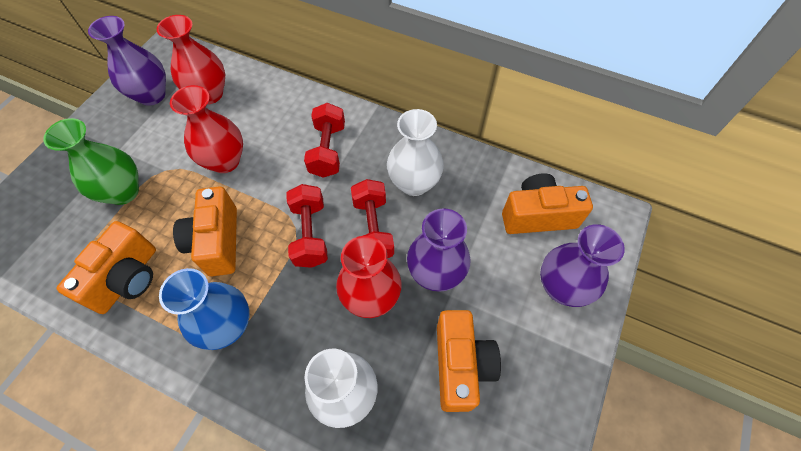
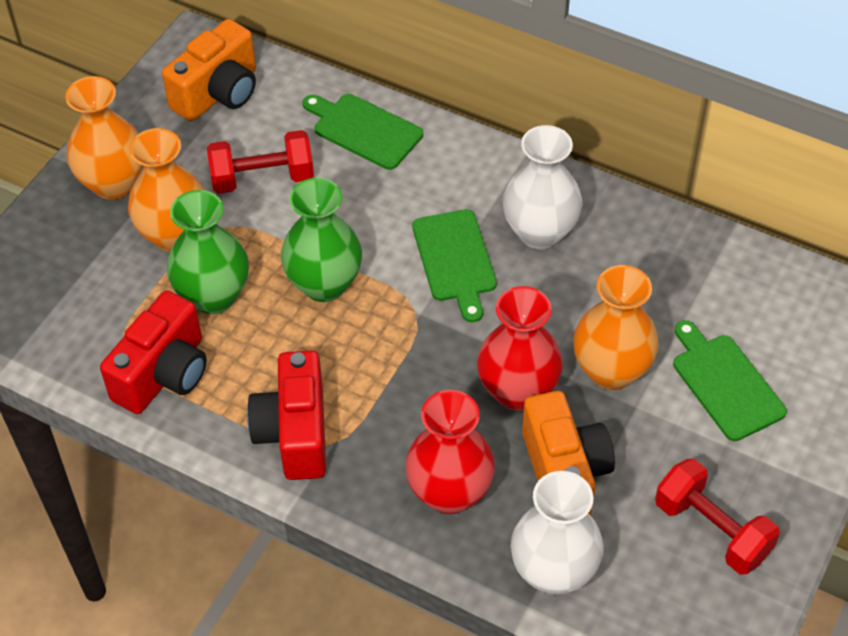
blue vase: [159,268,250,350] = 1 -> none = 0
green cutting board: none = 0 -> [303,94,423,170] [412,209,497,322] [673,320,787,441] = 3
green vase: [43,118,139,205] = 1 -> [167,190,249,314] [281,178,362,302] = 2
orange camera: [57,221,156,314] [173,186,237,276] [437,310,501,412] [502,173,593,234] = 4 -> [162,19,256,121] [522,391,615,515] = 2
orange vase: none = 0 -> [65,76,143,200] [128,128,204,252] [573,265,659,390] = 3
purple vase: [88,16,166,106] [407,208,471,292] [540,224,625,307] = 3 -> none = 0
red camera: none = 0 -> [100,291,207,414] [247,350,326,480] = 2
red dumbbell: [286,184,328,268] [304,103,345,178] [351,179,394,258] = 3 -> [207,130,314,194] [655,458,780,574] = 2
red vase: [157,15,225,105] [170,85,243,173] [336,236,402,318] = 3 -> [405,390,495,514] [477,286,563,411] = 2

